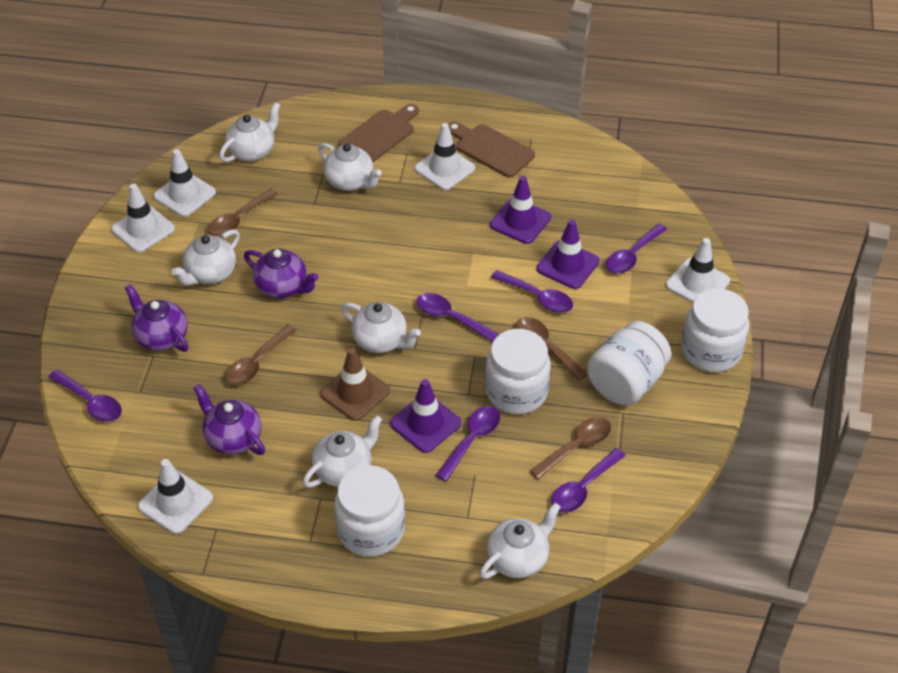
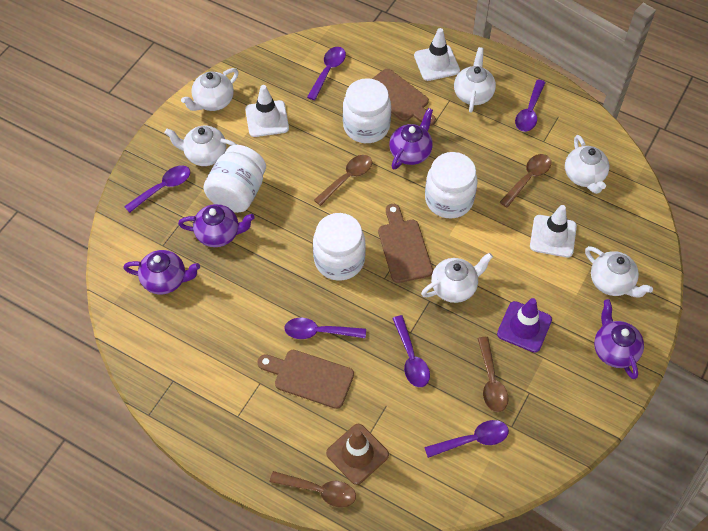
brown cutting board: [338,104,419,162] [448,121,535,177] = 2 -> [257,350,354,409] [372,69,436,126] [378,204,433,283] = 3
purple teapot: [125,285,189,352] [193,384,266,455] [244,249,318,298] = 3 -> [123,250,200,294] [178,204,255,247] [389,108,433,169] [594,299,644,379] = 4
purple traffic cone: [390,379,461,453] [490,176,551,244] [536,220,599,289] = 3 -> [497,298,552,353] = 1
white traffic cone: [111,184,175,253] [138,459,213,534] [153,149,216,217] [415,123,475,190] [666,238,730,303] = 5 -> [245,85,289,137] [414,28,460,81] [530,205,577,258] = 3

